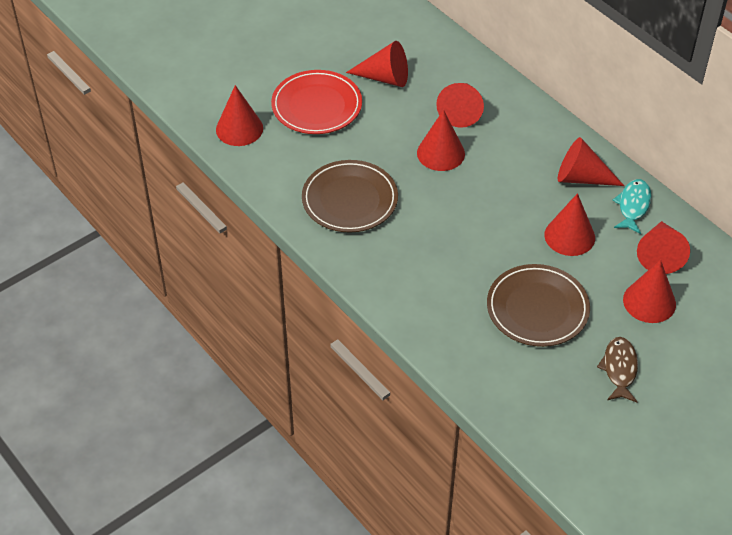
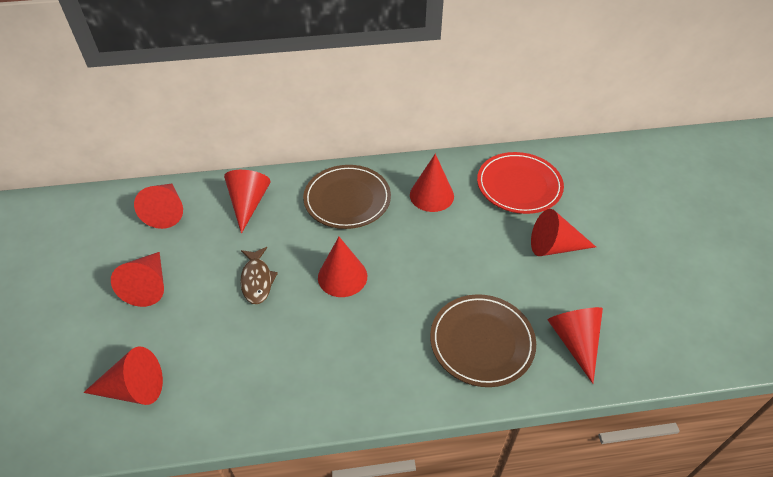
turquoise fish: [613,179,652,234] = 1 -> none = 0

